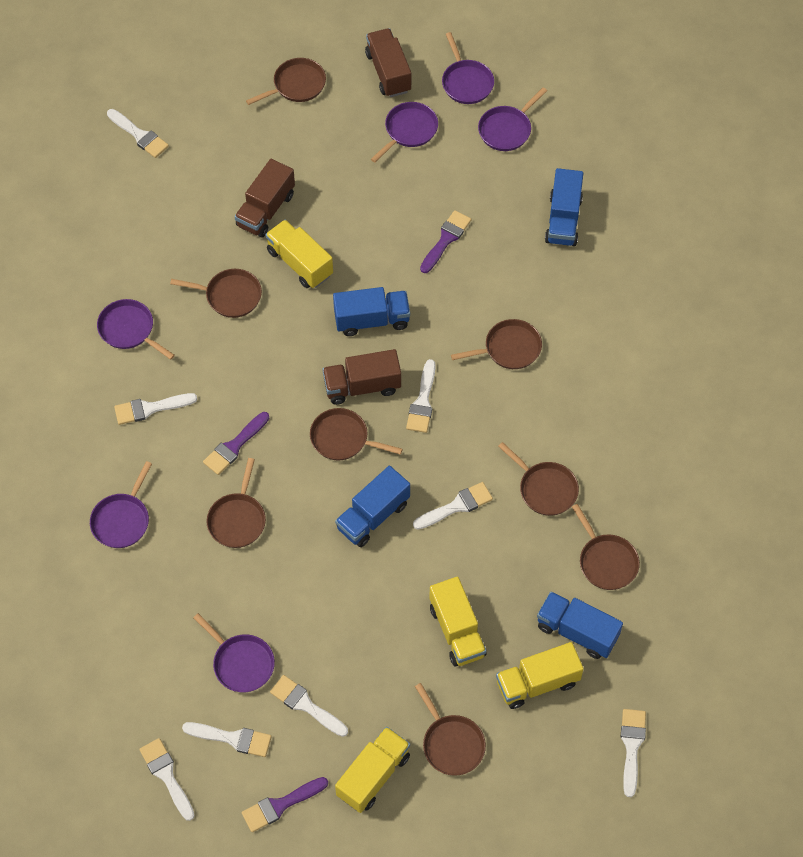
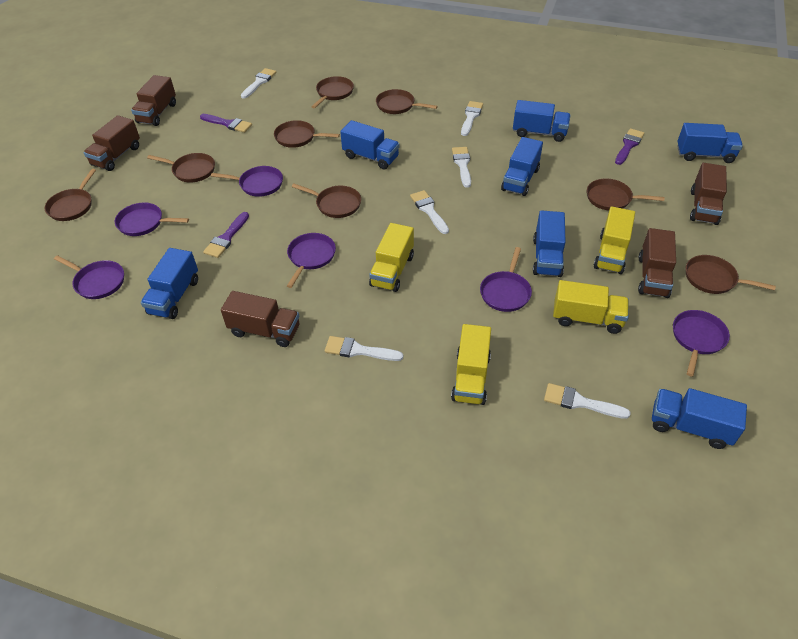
blue truck: [333,287,410,336] [335,466,410,547] [537,591,623,659] [545,168,583,246] = 4 -> [141,248,198,319] [340,120,400,170] [501,137,543,196] [513,100,571,142] [533,210,566,277] [652,388,747,449] [677,123,743,163] = 7
brown truck: [234,159,295,238] [322,349,401,405] [365,28,411,97] = 3 -> [84,115,140,171] [131,75,176,126] [221,291,299,347] [638,228,676,298] [690,163,727,225] = 5
white brush: [107,109,169,158] [114,393,197,425] [139,738,195,821] [182,722,272,757] [270,675,348,737] [406,359,436,433] [413,482,493,530] [621,709,646,797] = 8 -> [241,68,276,99] [325,336,403,361] [410,190,449,234] [452,147,471,188] [461,101,483,136] [544,383,631,419] = 6

